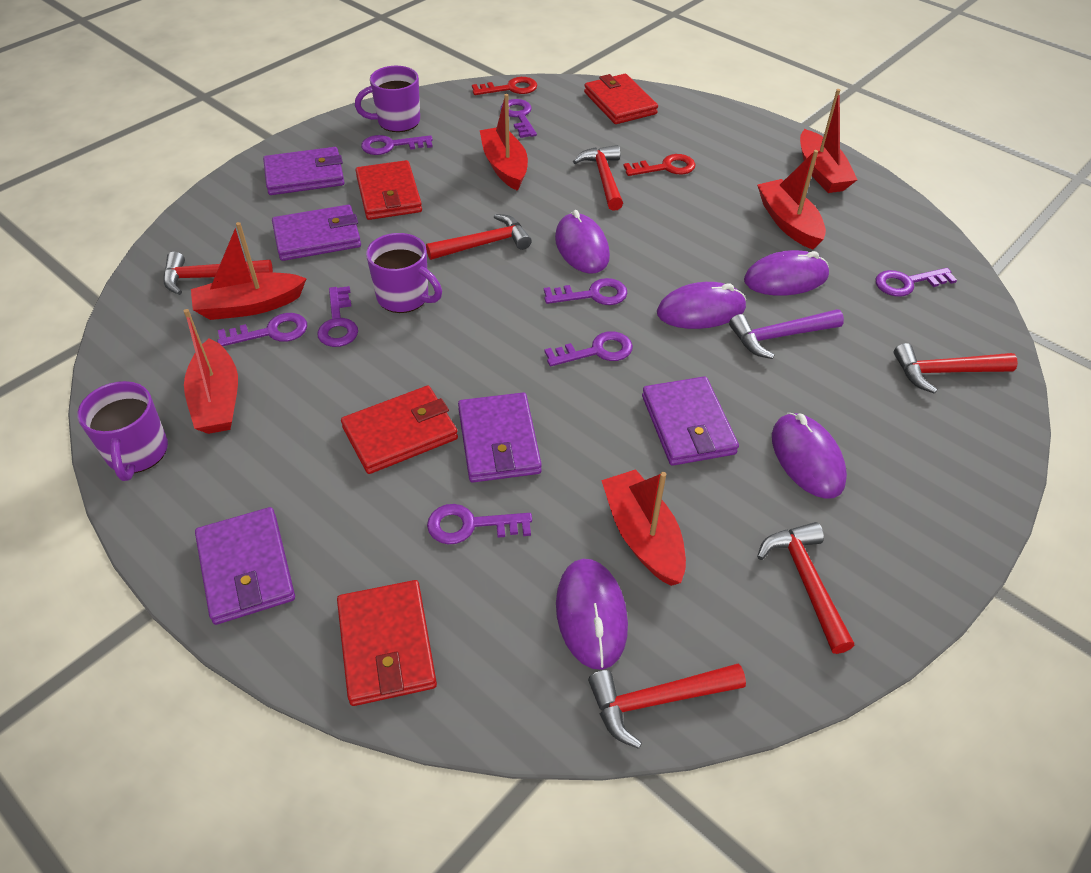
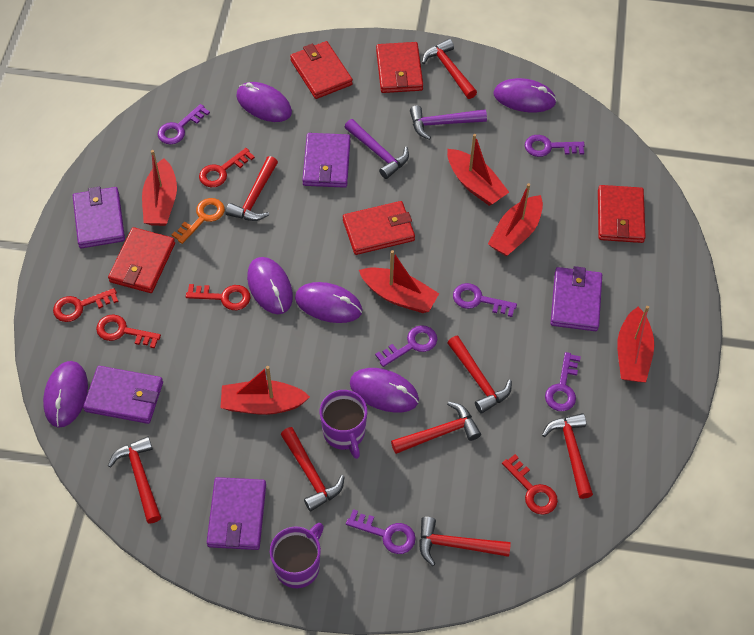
orange key: none = 0 -> [171,198,225,244] = 1
purple hammer: [729,309,844,359] = 1 -> [345,119,409,179] [410,105,487,140] = 2
purple key: [217,313,307,346] [317,286,358,347] [361,135,433,155] [427,504,532,544] [501,99,537,138] [544,278,628,305] [545,331,633,366] [876,268,957,297] = 8 -> [158,104,210,145] [346,509,416,554] [375,325,437,367] [453,283,517,317] [525,135,585,157] [545,352,581,411] = 6
purple mouse: [555,210,610,274] [556,559,628,670] [657,282,746,329] [744,250,829,296] [772,413,847,499] = 5 -> [43,361,88,428] [237,82,292,122] [247,257,293,314] [295,282,362,323] [350,368,419,413] [494,78,557,112] = 6
purple mug: [77,381,168,481] [355,66,420,132] [366,233,442,313] = 3 -> [270,523,324,588] [320,390,367,459] = 2
red hammer: [163,252,273,295] [426,214,532,260] [573,145,623,211] [588,663,746,749] [757,522,854,654] [894,343,1018,394] = 6 -> [108,436,161,523] [225,156,278,221] [280,427,345,512] [391,401,481,454] [419,517,511,566] [422,39,477,99] [447,336,512,414] [542,413,593,499] = 8
red key: [472,77,537,95] [624,154,696,176] = 2 -> [53,288,119,322] [96,314,161,348] [186,284,250,310] [199,148,255,187] [502,454,558,515] = 5
red wallet: [337,580,437,706] [341,386,458,474] [356,160,422,220] [584,74,658,124] = 4 -> [108,227,175,293] [290,41,353,99] [343,201,415,255] [376,42,423,93] [598,185,646,243] = 5

